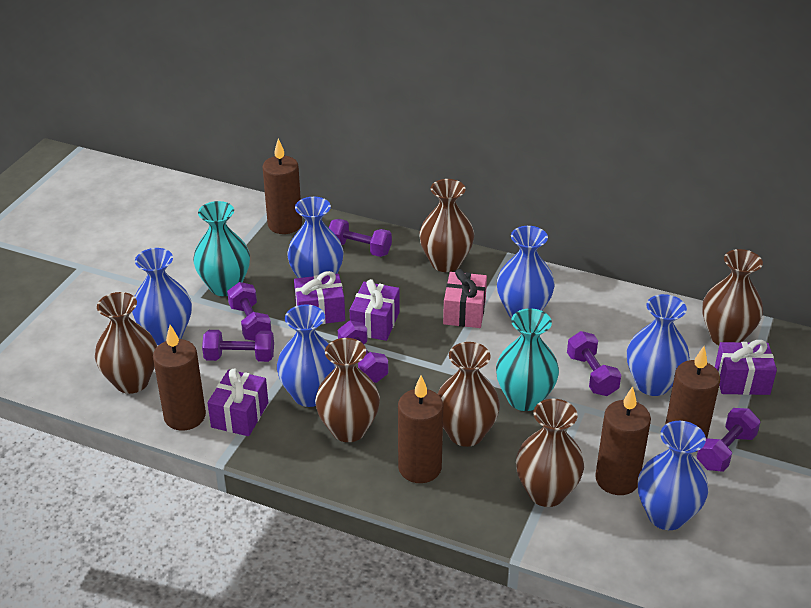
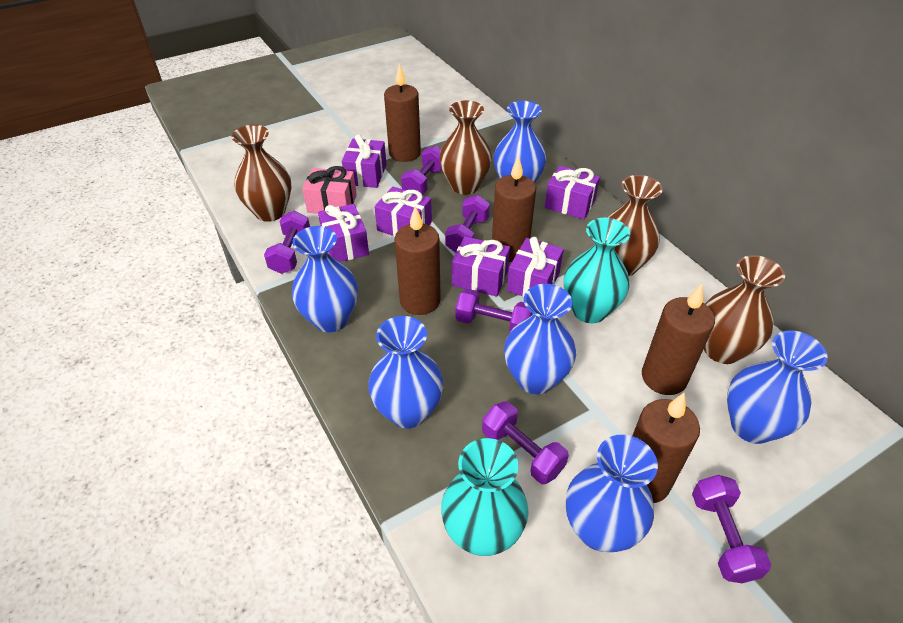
brown vase: [95,292,157,394] [315,338,380,442] [419,179,474,272] [438,342,500,447] [516,399,584,507] [702,249,763,345] = 6 -> [231,125,292,222] [439,100,492,195] [607,175,663,276] [704,255,785,364] = 4
purple gift: [207,368,268,436] [294,271,345,324] [350,279,400,341] [715,340,777,395] = 4 -> [318,204,369,262] [342,134,387,188] [374,187,432,237] [452,236,510,297] [507,237,564,297] [544,166,600,220] = 6

